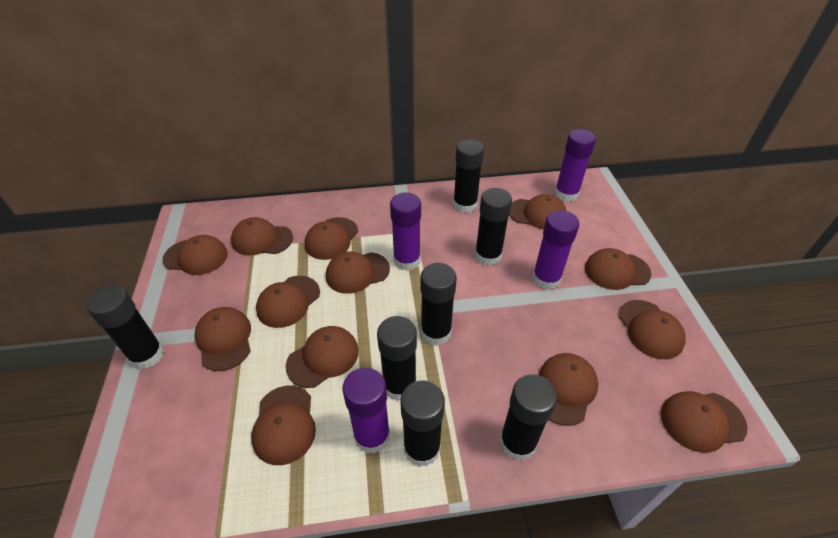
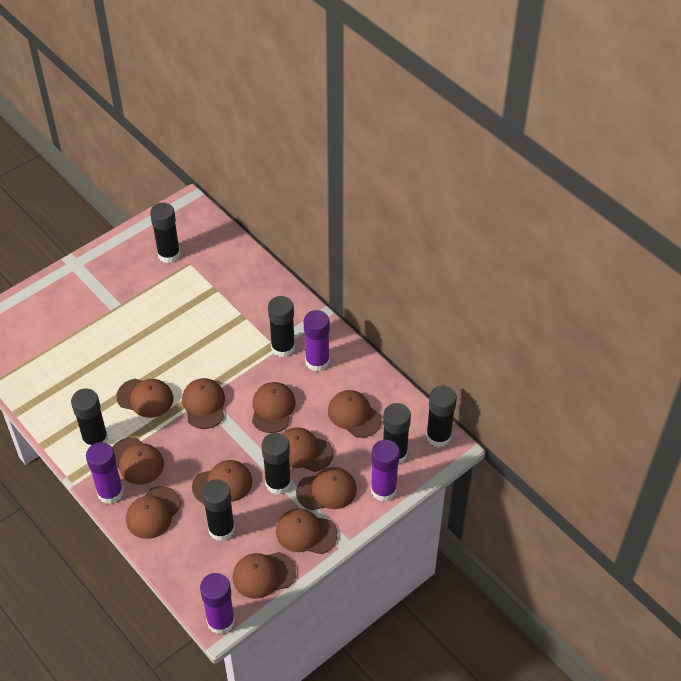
brown cap: [163,235,228,275] [194,307,251,371] [231,217,293,255] [251,386,316,465] [256,276,320,328] [285,326,359,388] [305,217,358,260] [326,251,390,294] [510,194,567,229] [539,353,598,426] [585,248,651,290] [618,300,686,359] [661,391,748,453] = 13 -> [112,437,164,485] [116,379,173,418] [126,486,181,539] [182,378,225,429] [192,460,252,504] [233,552,296,599] [252,382,296,433] [276,508,338,554] [282,428,333,472] [296,467,357,510] [328,390,382,438] = 11

